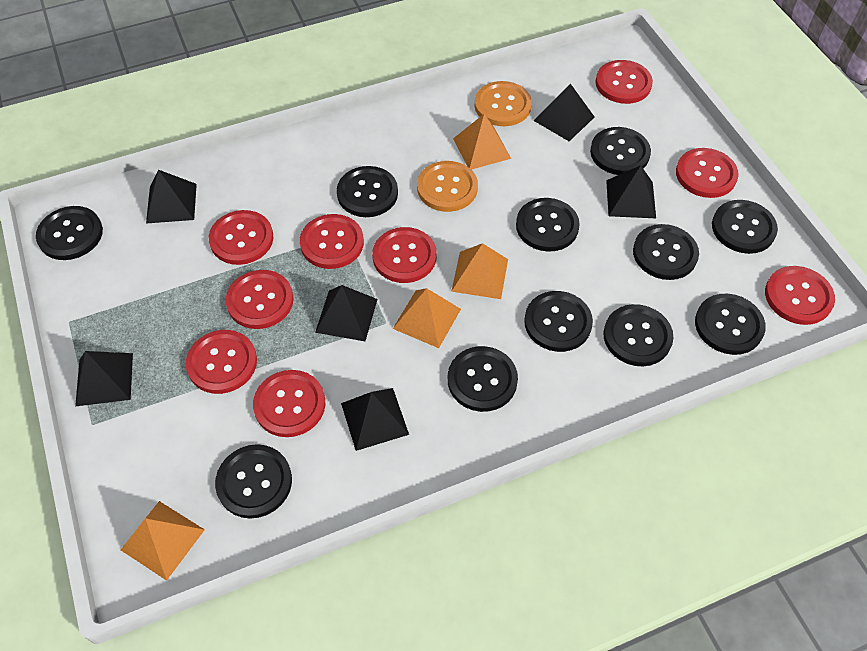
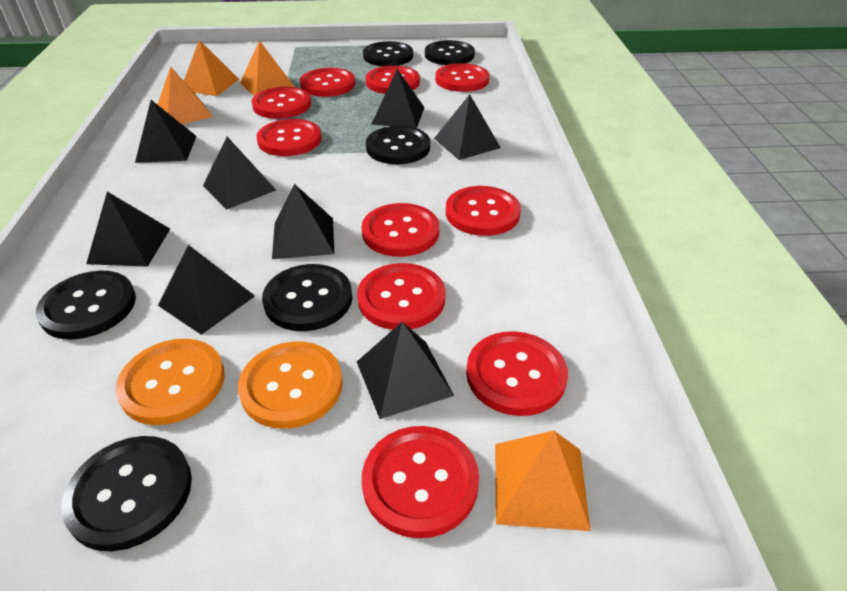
black button: [36,206,103,260] [215,444,292,519] [337,166,398,217] [448,346,518,412] [516,198,580,252] [524,291,593,352] [590,127,651,175] [604,304,673,366] [633,224,699,280] [695,294,766,355] [712,200,778,254] = 11 -> [36,271,136,340] [61,436,192,552] [262,264,352,331] [363,41,413,66] [366,126,430,164] [425,40,475,65] = 6
black pyramid: [75,351,133,406] [146,170,197,223] [315,285,378,341] [341,388,409,451] [534,84,594,141] [606,165,656,218] = 6 -> [86,192,170,267] [135,100,196,163] [158,245,255,335] [203,137,276,210] [272,184,334,259] [357,322,454,419] [371,69,425,128] [434,94,501,160] = 8
red button: [186,330,257,394] [209,210,273,265] [226,270,293,329] [253,370,325,437] [300,214,364,269] [372,227,437,283] [595,60,653,104] [676,148,739,198] [765,266,835,325] = 9 -> [251,87,311,119] [256,119,321,156] [300,68,355,97] [357,263,446,330] [362,203,439,257] [362,426,479,538] [366,66,420,94] [435,63,489,92] [446,186,521,236] [466,331,568,416] = 10

